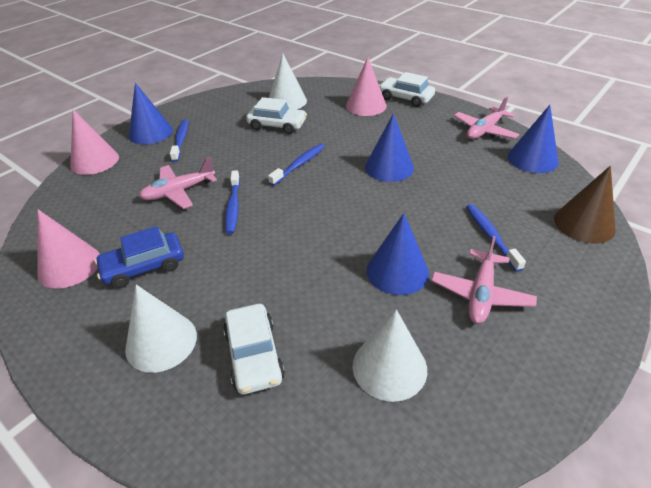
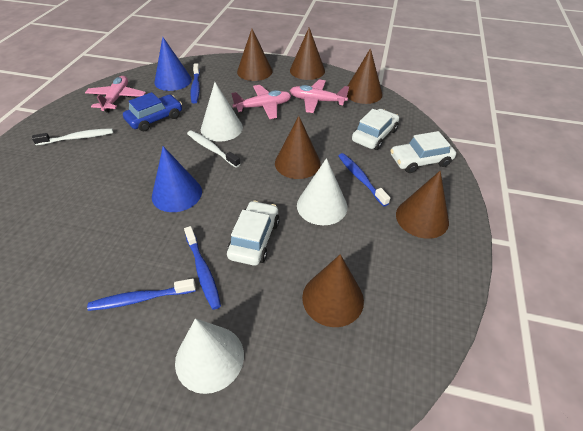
blue cone: [129,83,173,144] [365,113,414,182] [367,213,429,295] [508,105,559,173] = 4 -> [152,146,202,212] [154,37,192,91] = 2
brown cone: [554,166,616,244] = 1 -> [237,29,272,81] [275,116,321,179] [290,27,325,80] [302,254,364,327] [347,48,383,104] [396,171,449,239] = 6
pink cone: [37,209,100,289] [70,109,119,175] [346,57,387,116] = 3 -> none = 0
white toothbrush: none = 0 -> [32,128,113,146] [187,130,240,168] = 2

